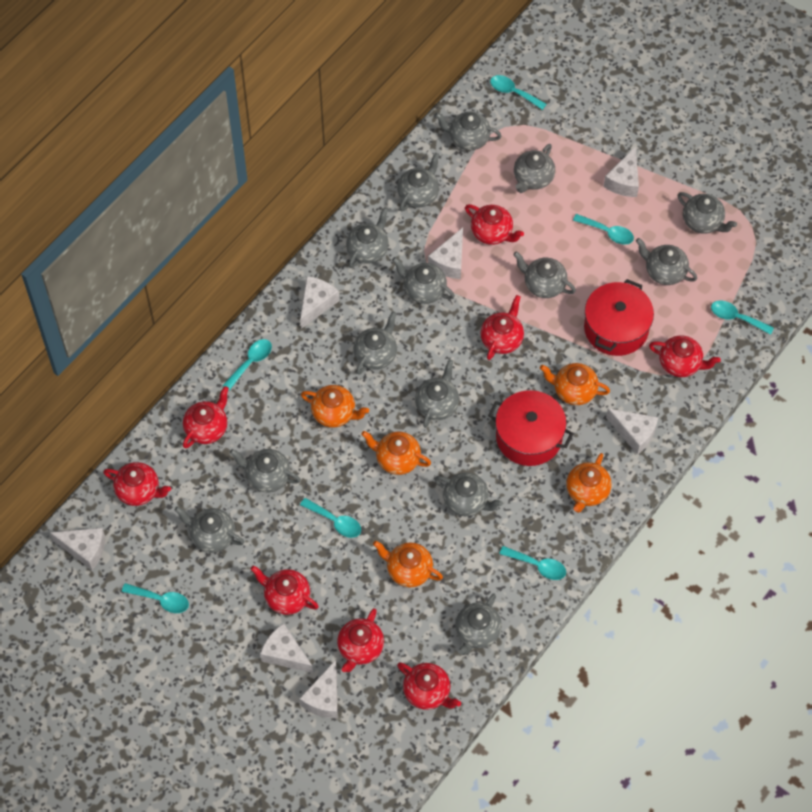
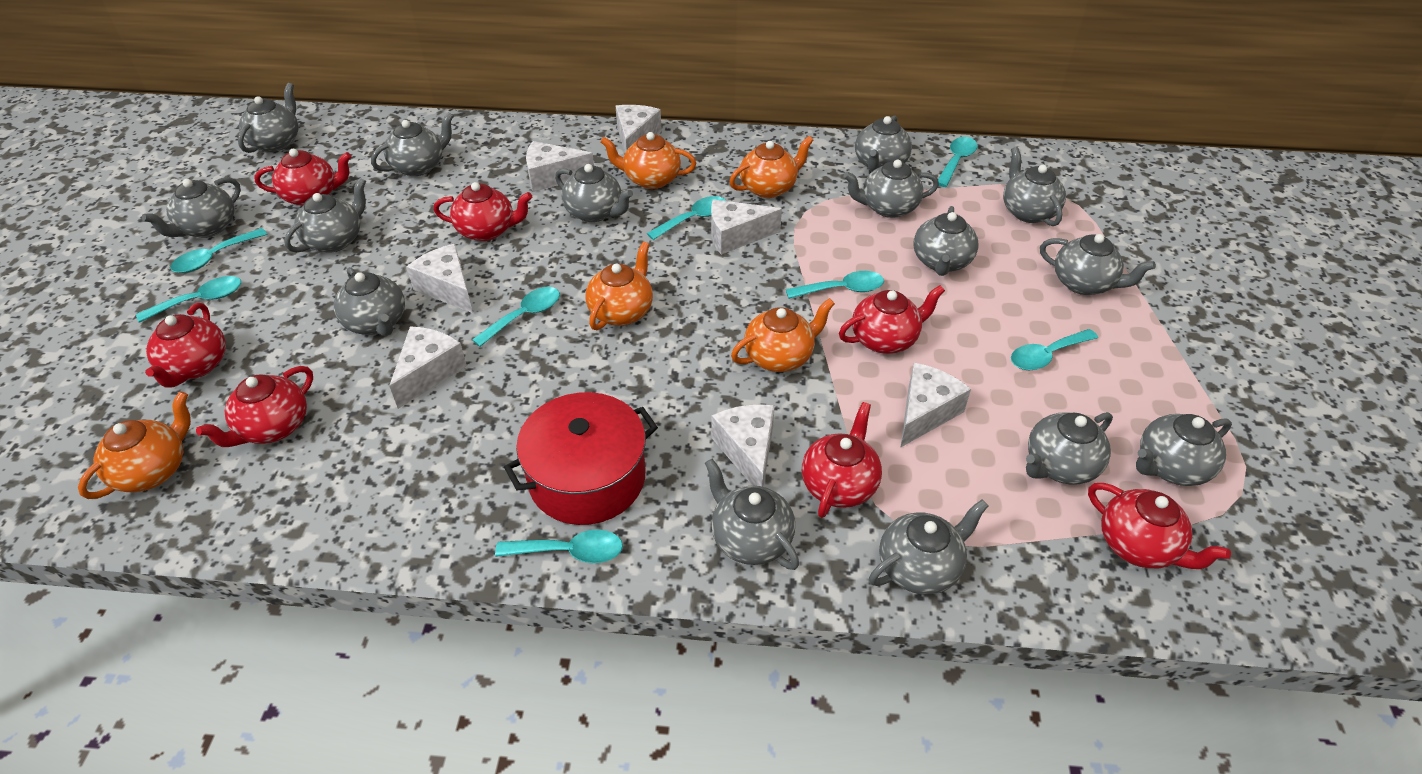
grey teapot: [175,506,244,553] [230,449,301,492] [346,207,389,268] [354,312,397,375] [392,257,455,304] [397,153,440,211] [415,359,459,428] [434,472,503,516] [435,112,501,151] [455,594,502,655] [513,251,576,298] [514,144,555,193] [636,238,697,285] [677,192,737,234] = 14 -> [142,177,241,238] [238,83,299,153] [284,178,366,253] [334,267,405,336] [371,112,454,176] [555,164,633,222] [705,459,799,570] [843,159,939,218] [855,115,912,172] [869,500,988,595] [914,206,979,276] [1003,147,1066,226] [1026,412,1113,485] [1040,234,1156,295] [1136,414,1232,486] = 15
red pot: [488,390,574,466] [584,279,654,356] = 2 -> [504,392,658,525] = 1
red teapot: [103,462,171,506] [183,386,229,449] [251,565,319,615] [337,608,384,672] [397,662,461,710] [465,204,524,245] [481,295,524,360] [649,336,721,377] = 8 -> [145,303,226,388] [196,366,313,447] [254,149,352,206] [433,182,532,241] [802,402,882,518] [839,285,945,354] [1088,483,1231,569] = 7
turquoise spoon: [122,583,189,613] [222,339,272,391] [300,498,361,538] [490,75,546,110] [499,546,566,580] [573,214,634,245] [711,300,774,335] = 7 -> [136,276,241,323] [170,228,267,273] [472,287,560,347] [495,530,623,563] [647,196,726,240] [786,271,884,299] [938,137,977,187] [1011,329,1098,370] = 8

